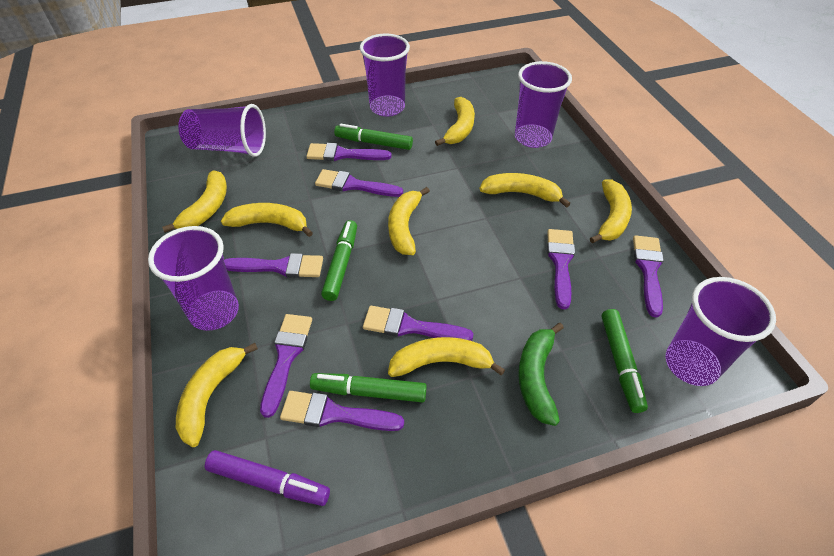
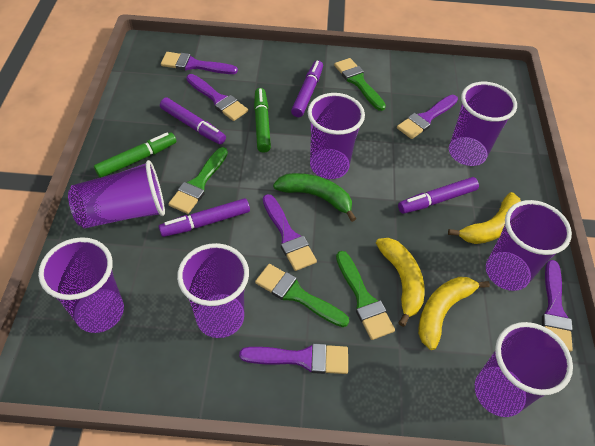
green brush: none = 0 -> [168,147,228,214] [255,264,349,327] [334,58,386,111] [336,251,395,340] = 4
green marker: [310,373,427,402] [321,220,357,301] [334,124,413,150] [602,309,648,413] = 4 -> [94,132,177,178] [254,88,271,153] = 2
purple brush: [224,253,323,278] [260,314,312,418] [280,391,404,431] [306,143,391,161] [315,169,403,197] [363,306,473,341] [547,229,575,310] [633,235,664,318] = 8 -> [161,52,238,74] [186,74,248,121] [239,343,348,374] [263,194,317,271] [397,95,458,139] [542,260,573,352] = 6
purple cup: [148,226,239,331] [178,104,266,157] [360,34,410,117] [515,61,572,148] [666,277,776,386] = 5 -> [38,237,124,333] [68,160,165,228] [177,243,249,338] [308,93,365,179] [449,82,517,166] [475,322,573,417] [486,200,572,291] = 7
purple marker: [205,450,330,506] = 1 -> [159,198,250,237] [160,98,226,144] [291,60,323,117] [398,177,479,214] = 4
yellow banana: [162,171,227,233] [176,343,258,447] [221,203,313,237] [388,187,430,255] [388,337,505,377] [435,97,475,146] [480,173,570,208] [590,180,632,244] = 8 -> [376,238,425,327] [418,277,490,350] [448,192,521,244] = 3

